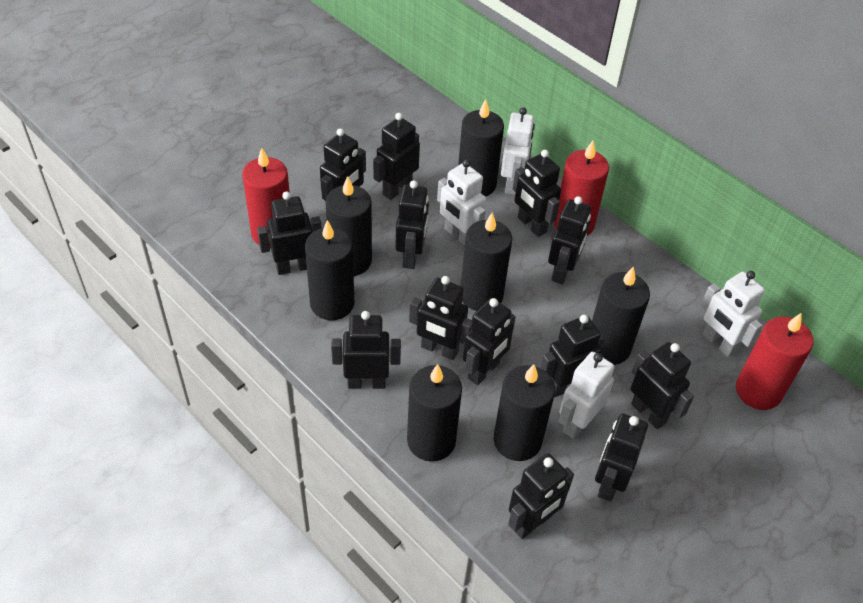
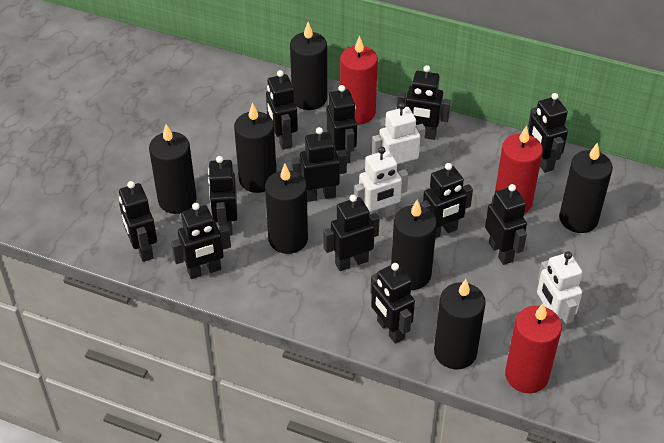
black robot: [257,192,321,275] [320,128,366,201] [331,311,401,389] [373,113,420,200] [395,180,429,269] [409,276,472,360] [463,298,516,385] [508,453,574,539] [513,150,561,237] [540,315,605,398] [548,196,591,284] [595,413,648,502] [630,342,694,429] = 13 -> [119,181,157,262] [171,203,231,279] [208,156,238,236] [266,70,298,150] [291,127,347,202] [323,195,380,271] [326,85,357,163] [370,263,415,344] [397,65,451,140] [420,163,473,238] [485,184,527,265] [528,93,568,173] = 12
white robot: [437,159,486,246] [501,107,535,195] [559,352,615,439] [701,271,765,357] = 4 -> [354,147,408,217] [372,102,425,173] [537,251,582,330] = 3

